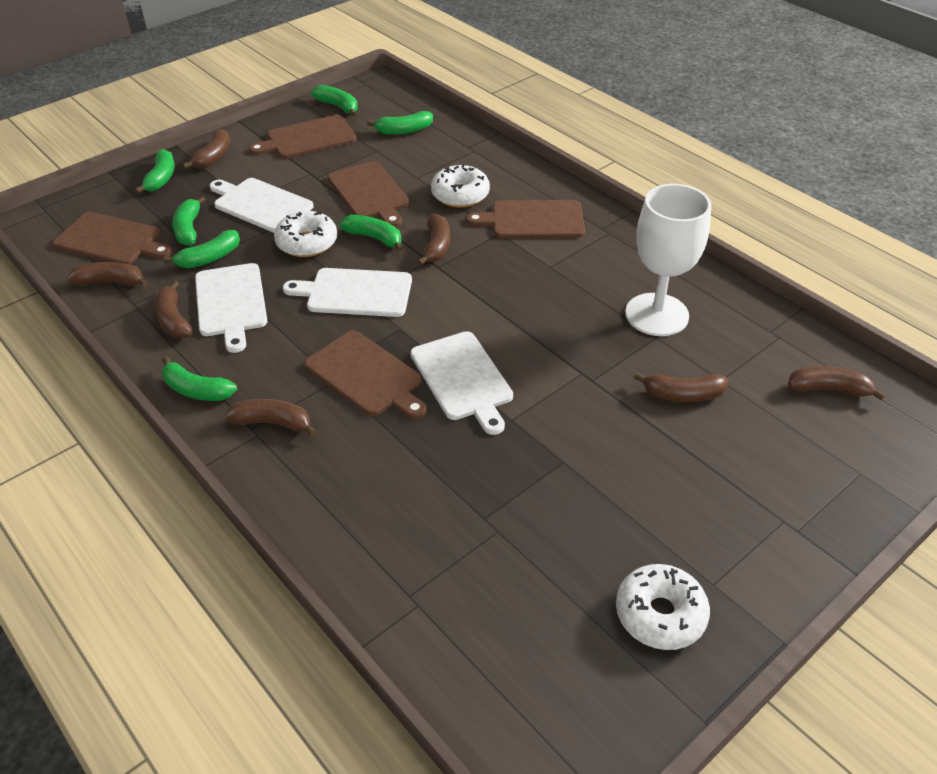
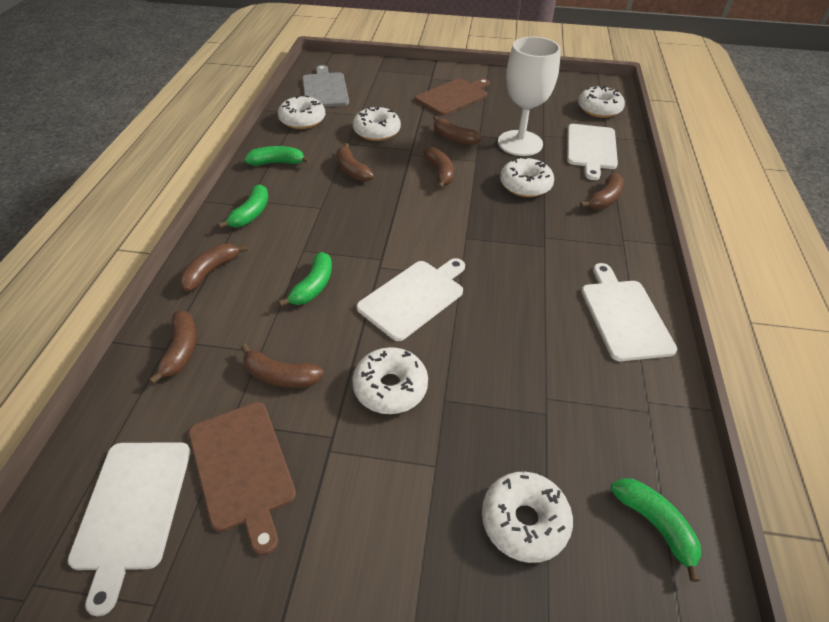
brown cutting board: [53,212,172,264] [249,115,357,159] [305,331,427,419] [328,161,409,227] [466,200,585,238] = 5 -> [189,402,296,555] [415,78,490,115] = 2
green banana: [135,149,175,194] [162,356,237,401] [164,230,240,268] [172,196,206,246] [311,85,358,116] [339,215,403,252] [367,111,433,135] = 7 -> [218,184,268,229] [244,146,310,166] [278,252,332,307] [611,478,701,582] = 4
grey cutting board: none = 0 -> [302,65,349,107] = 1
white donut: [274,211,337,257] [431,164,490,208] [616,564,710,650] = 3 -> [278,96,325,129] [352,347,428,414] [353,107,401,141] [482,472,573,563] [500,157,554,197] [578,86,625,118] = 6

